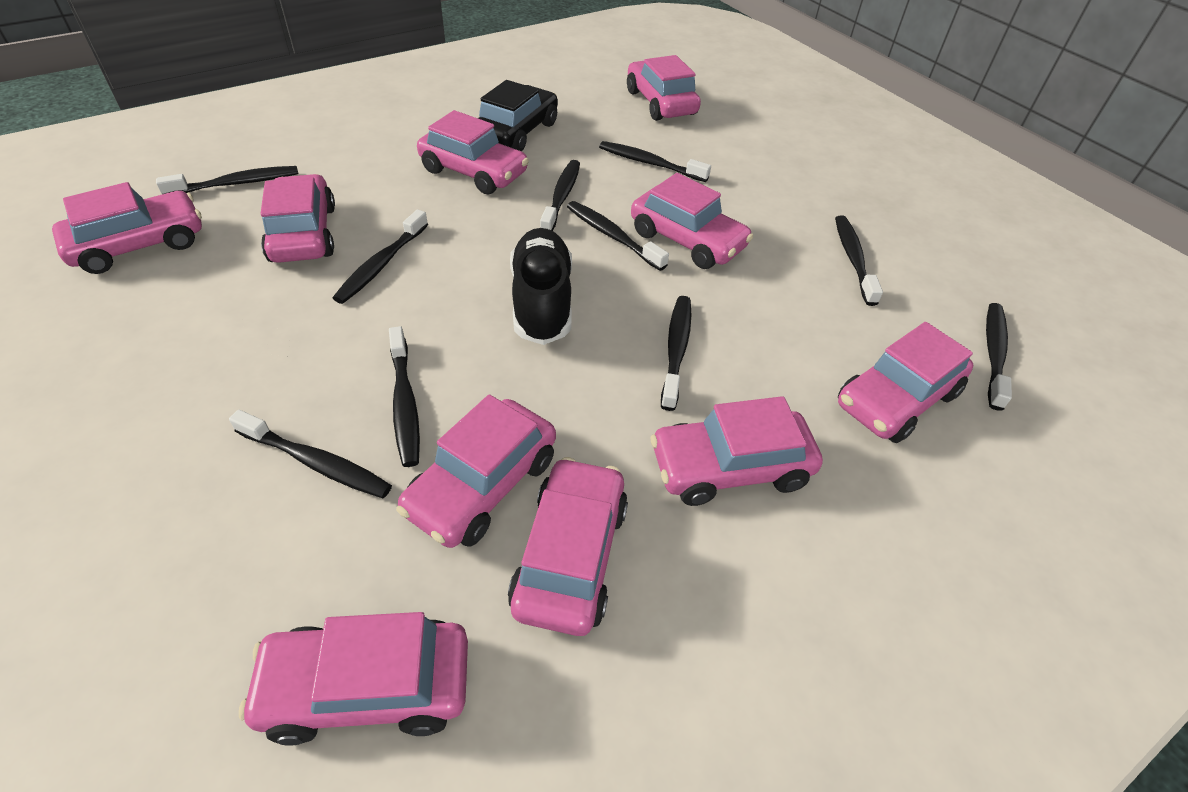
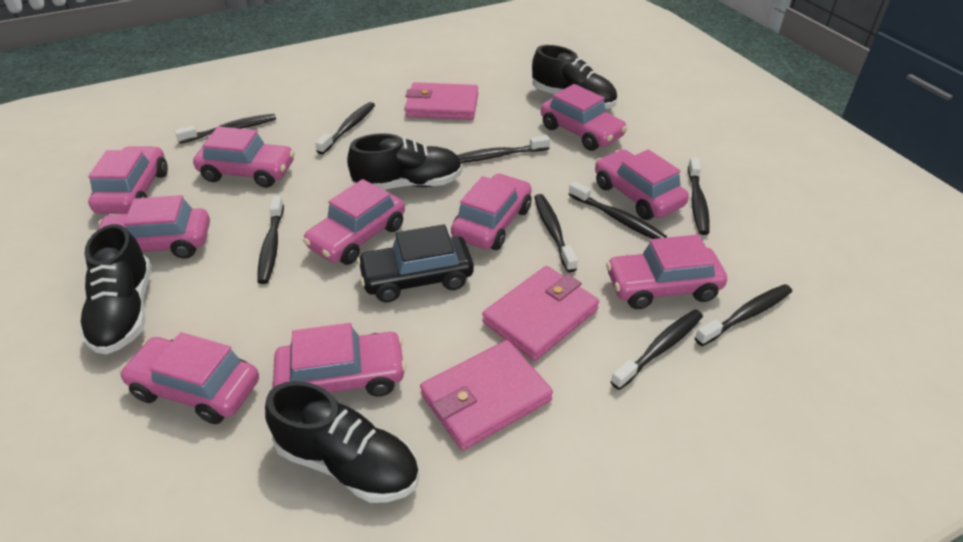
black shoe: [510,228,572,345] = 1 -> [79,224,151,354] [265,381,419,503] [347,133,463,190] [532,45,617,109] = 4
black toothbrush: [156,166,298,194] [229,410,392,498] [333,209,428,304] [389,326,420,467] [540,160,580,231] [567,201,669,271] [599,141,711,182] [661,296,691,411] [835,215,883,306] [986,303,1012,410] = 10 -> [175,114,276,143] [257,196,284,284] [315,102,375,154] [457,135,550,163] [534,194,578,272] [568,181,667,239] [611,309,703,390] [688,157,710,235] [695,284,792,346] = 9
pink wallet: none = 0 -> [405,82,478,120] [420,340,553,450] [482,266,599,361] = 3

